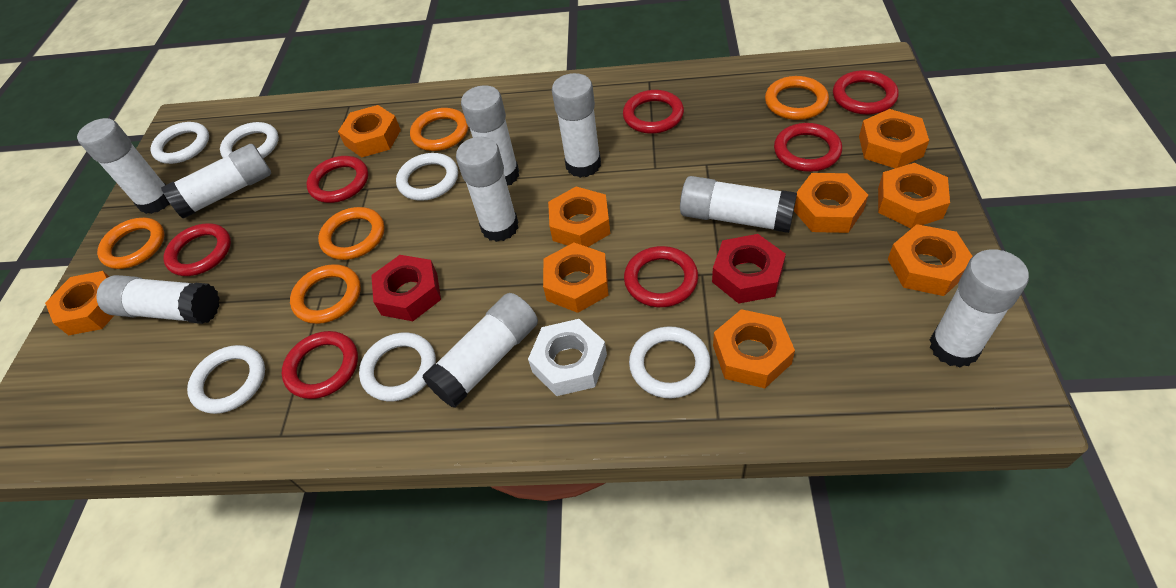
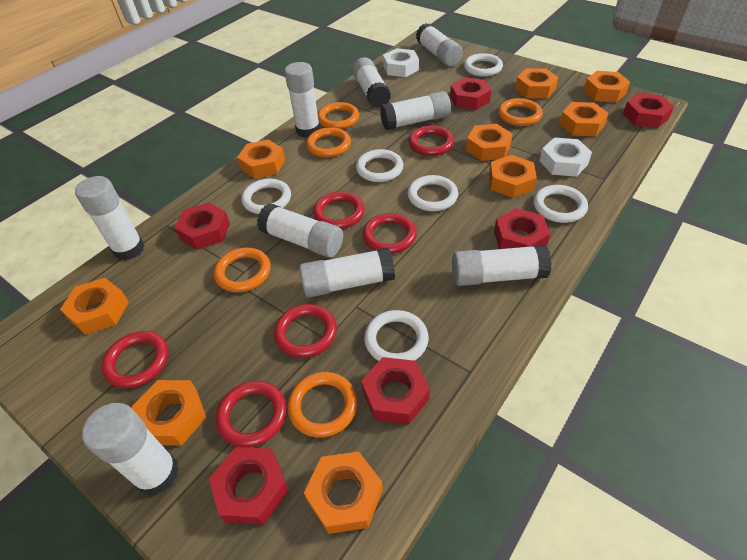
red nut: [371,255,441,321] [712,234,786,304] = 2 -> [175,202,230,250] [209,447,289,525] [361,357,430,425] [450,77,491,110] [494,208,550,249] [623,93,674,128] = 6
red ring: [163,223,231,276] [282,331,358,399] [306,156,368,203] [623,90,684,134] [624,246,698,307] [774,123,842,172] [833,70,899,115] = 7 -> [102,331,169,388] [216,381,287,448] [274,304,337,358] [313,191,364,229] [363,213,417,254] [408,126,454,156] = 6
white nut: [528,319,607,396] = 1 -> [383,48,419,77] [540,137,592,177] = 2

